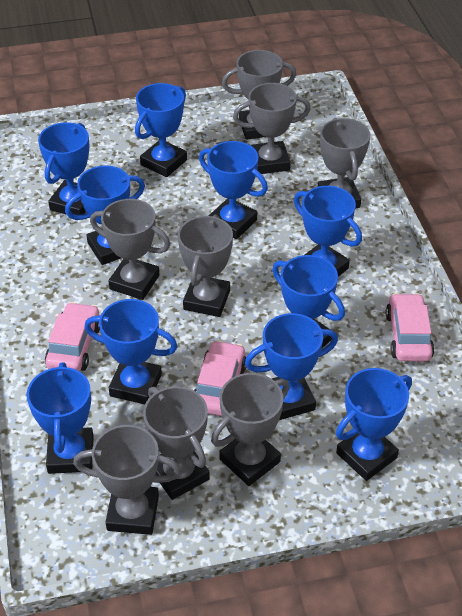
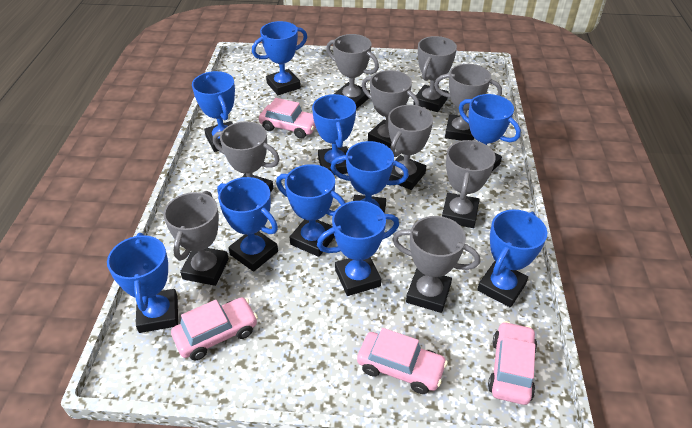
grey trophy: [73,425,181,535] [90,199,170,300] [143,386,210,500] [178,215,233,317] [211,373,289,486] [222,50,296,140] [233,83,311,174] [318,118,370,209] = 8 -> [163,191,229,286] [213,121,280,193] [326,34,379,109] [362,70,420,148] [388,105,433,190] [392,216,480,313] [413,36,457,112] [434,64,502,141] [442,140,496,228] = 9
pink car: [45,302,100,371] [194,340,246,416] [386,293,435,361] = 3 -> [171,297,258,361] [259,98,316,139] [357,328,448,394] [488,321,537,405] = 4

